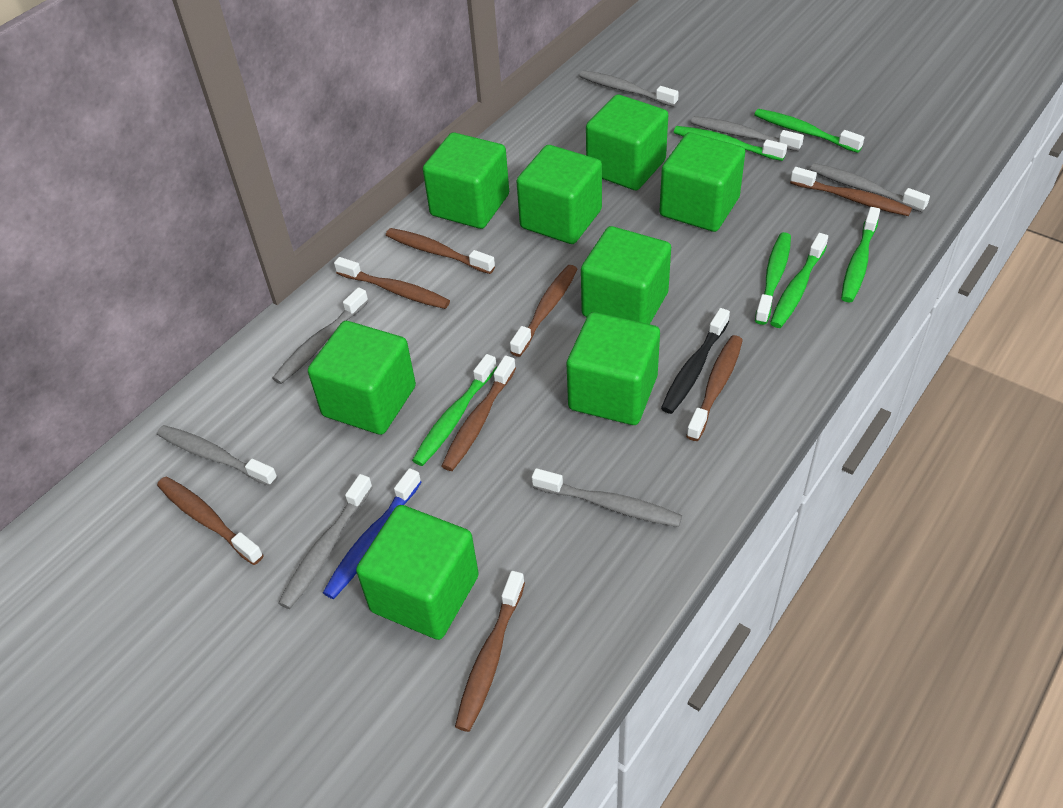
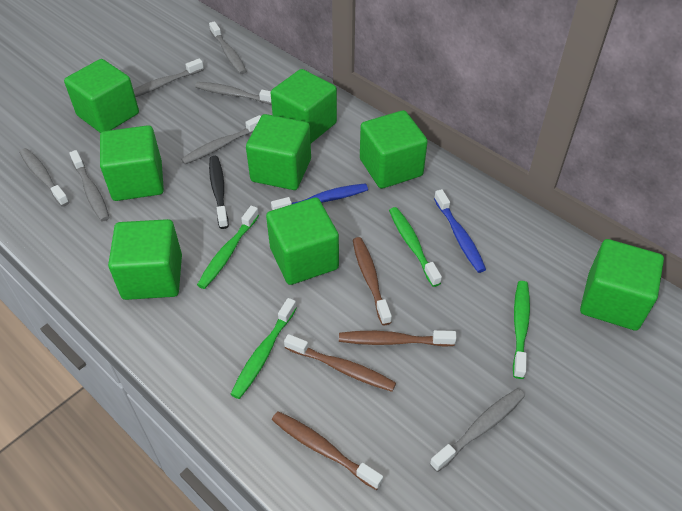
blue toothbrush: [323,468,421,599] = 1 -> [271,183,368,210] [434,189,486,273] = 2
brown toothbrush: [157,477,264,565] [334,257,450,309] [386,228,495,274] [442,355,516,471] [455,571,525,732] [510,265,577,357] [686,335,743,441] [790,167,912,216] = 8 -> [272,411,383,490] [284,334,396,392] [339,330,457,347] [353,237,392,325] = 4
green toothbrush: [412,354,497,466] [674,126,787,161] [754,109,864,153] [755,232,791,325] [770,233,828,328] [841,207,880,302] = 6 -> [197,206,259,289] [231,298,297,399] [389,207,442,287] [513,281,530,379] = 4

